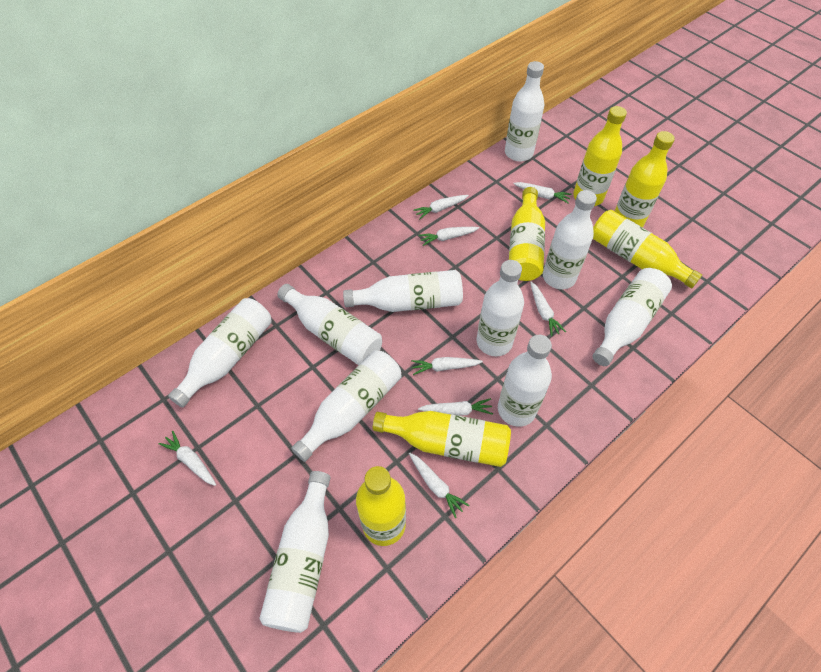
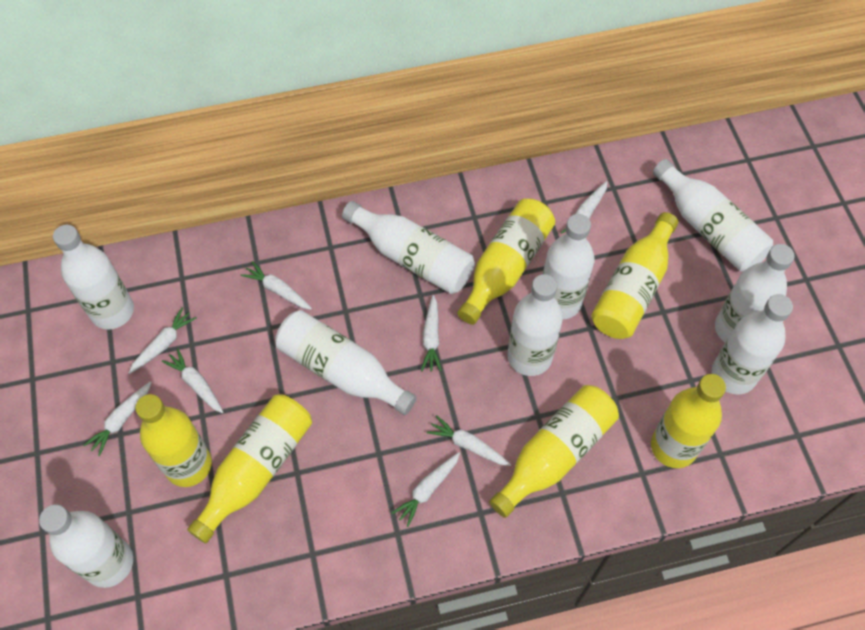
white bottle: [168,298,272,408] [259,471,331,633] [277,284,382,365] [291,351,401,462] [343,270,463,312] [477,260,524,356] [498,335,552,427] [505,61,544,162] [543,190,597,289] [593,268,672,366] = 10 -> [39,504,133,588] [53,225,134,330] [275,310,417,415] [342,201,475,294] [507,274,563,376] [543,214,595,319] [653,159,773,272] [712,294,793,395] [715,244,795,342] = 9

